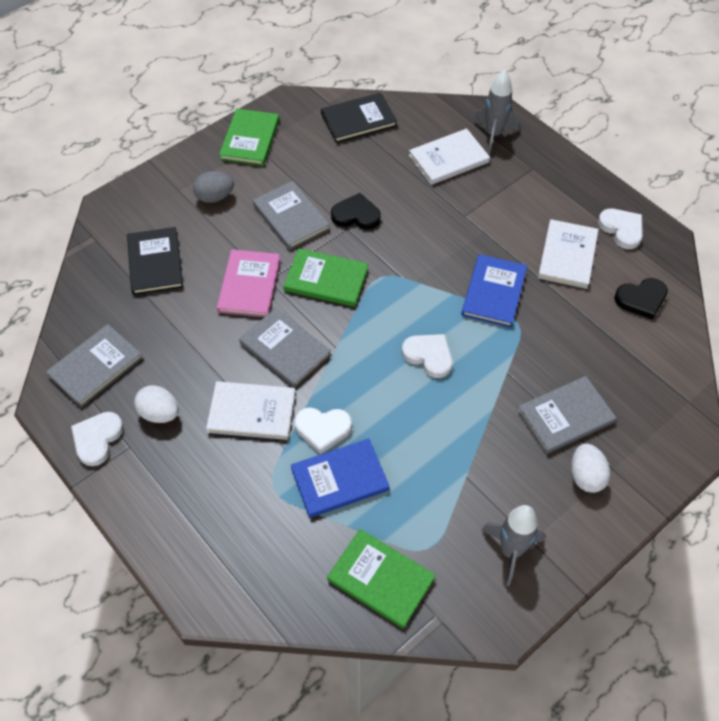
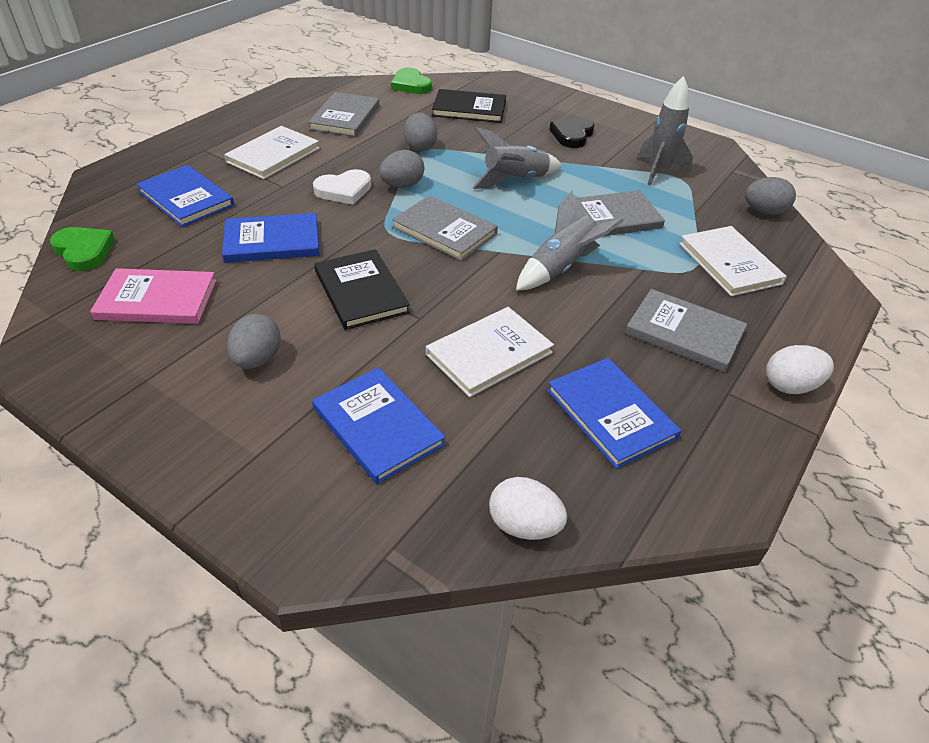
black heart: [331,193,381,230] [614,278,668,320] = 2 -> [549,117,594,148] = 1
blue book: [291,438,390,518] [461,254,527,328] = 2 -> [136,165,234,227] [222,213,319,263] [312,368,445,484] [547,358,681,469] = 4
green book: [219,108,279,166] [283,248,368,307] [327,529,435,628] = 3 -> none = 0
green heart: none = 0 -> [50,227,115,271] [391,67,432,94] = 2
grey egg: [193,171,234,203] = 1 -> [227,314,281,369] [379,150,425,188] [404,113,437,151] [745,177,796,215] = 4
grey rocket: [473,70,520,154] [481,505,545,586] = 2 -> [472,127,562,189] [516,191,623,291] [638,76,693,185] = 3
white heart: [71,412,124,466] [294,407,352,454] [402,334,453,378] [598,209,643,249] = 4 -> [313,169,371,205] = 1

